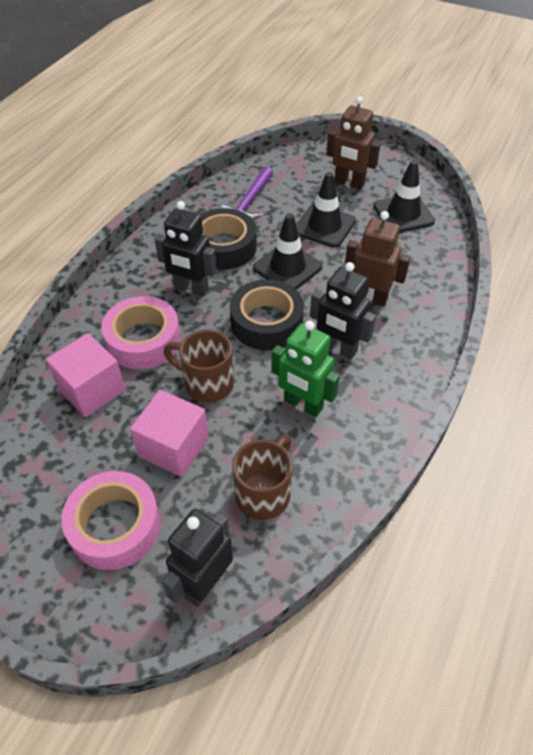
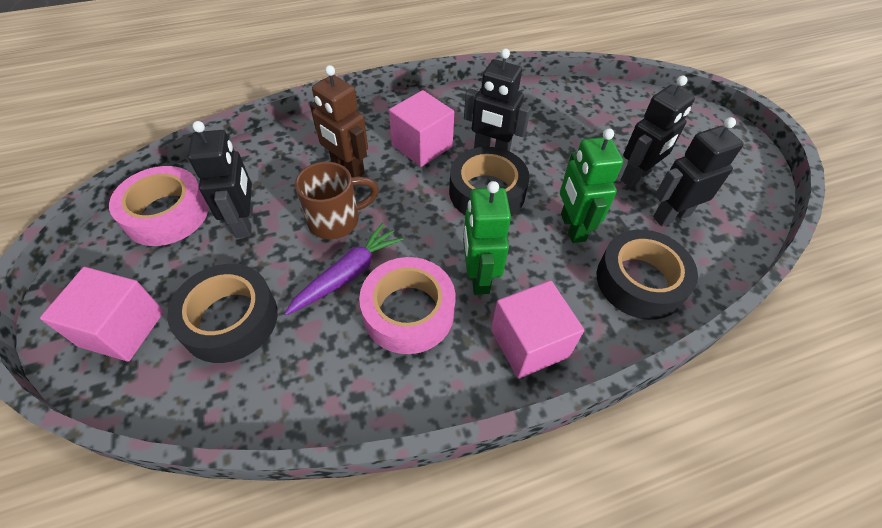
black robot: [155,201,217,297] [162,509,233,607] [310,262,376,359] = 3 -> [188,121,253,238] [464,49,531,152] [621,75,695,187] [653,117,744,226] = 4
black tape: [200,208,257,270] [230,279,304,350] = 2 -> [167,264,278,363] [449,147,529,216] [597,229,698,320] = 3
black traffic cone: [253,213,322,290] [296,172,356,247] [373,160,435,233] = 3 -> none = 0
brown mug: [163,329,234,403] [232,435,292,520] = 2 -> [295,162,379,239] = 1
brown robot: [326,96,381,190] [344,211,411,307] = 2 -> [310,65,368,177] = 1
green robot: [271,321,340,417] = 1 -> [463,181,511,295] [560,129,623,243] = 2
pink cube: [46,333,125,417] [130,390,209,477] = 2 -> [40,267,164,362] [389,90,454,167] [491,280,584,379] = 3
purple carrot: none = 0 -> [284,223,403,316] = 1
purple hammer: [221,166,273,220] = 1 -> none = 0

